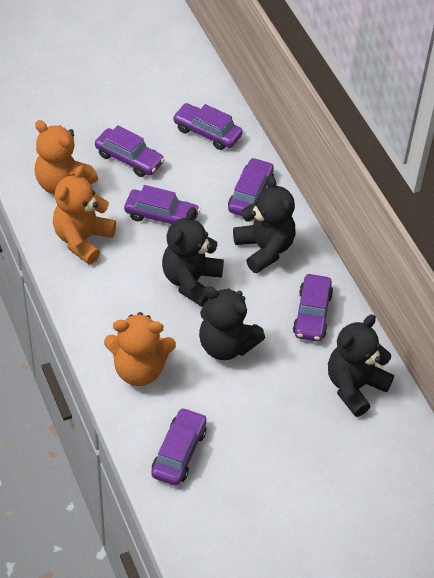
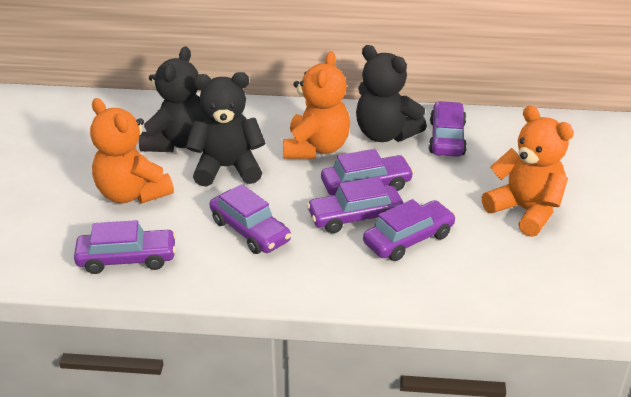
black teddy bear: [162,207,224,307] [199,286,265,360] [233,175,296,273] [328,314,394,417] = 4 -> [139,46,206,152] [186,72,266,186] [356,45,427,142] = 3

